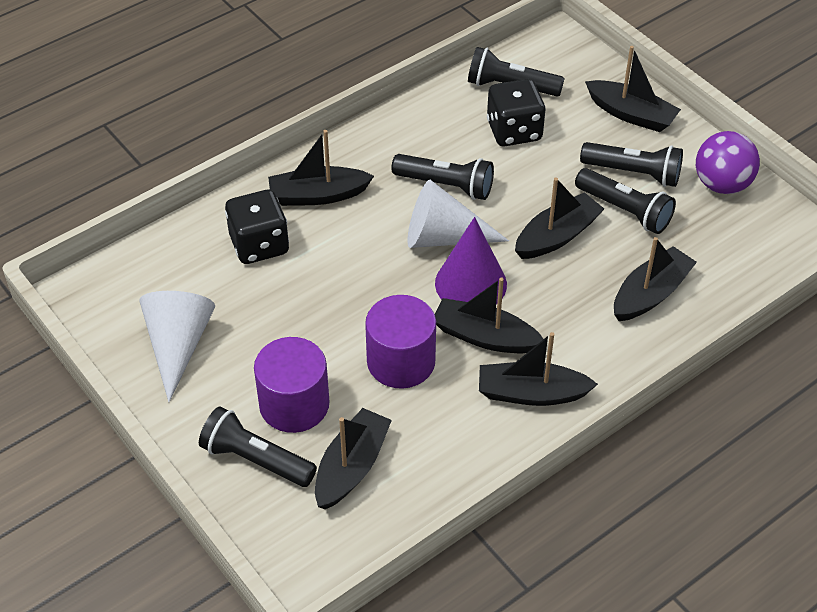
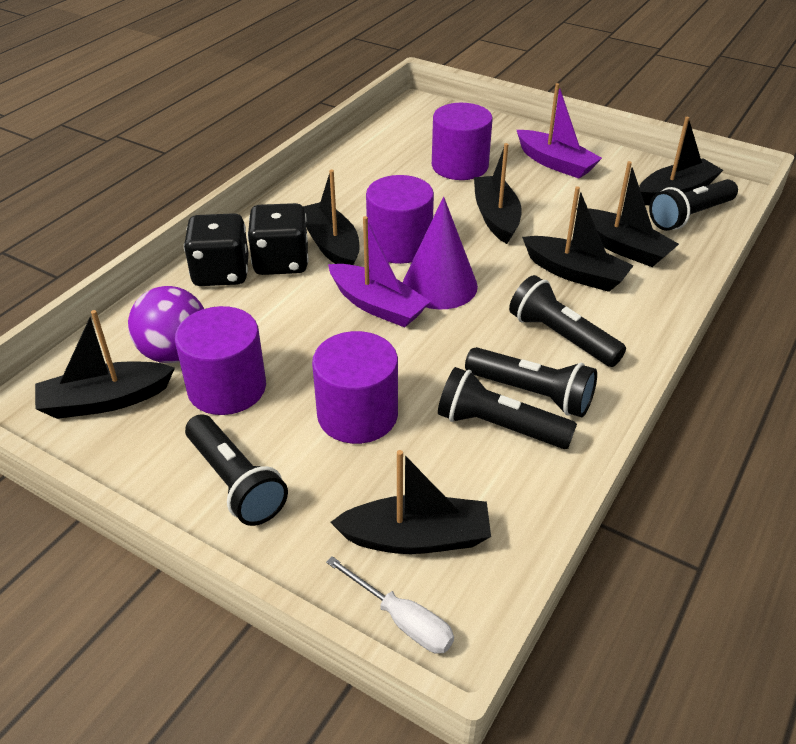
purple boat: none = 0 -> [328,216,431,327] [517,83,602,179] = 2
purple cylinder: [254,337,329,433] [365,295,436,389] = 2 -> [175,306,266,415] [312,331,398,444] [366,175,434,264] [432,103,493,180] = 4
white cone: [139,291,215,402] [408,180,509,248] = 2 -> none = 0
white screwdriver: none = 0 -> [326,556,454,654] = 1

